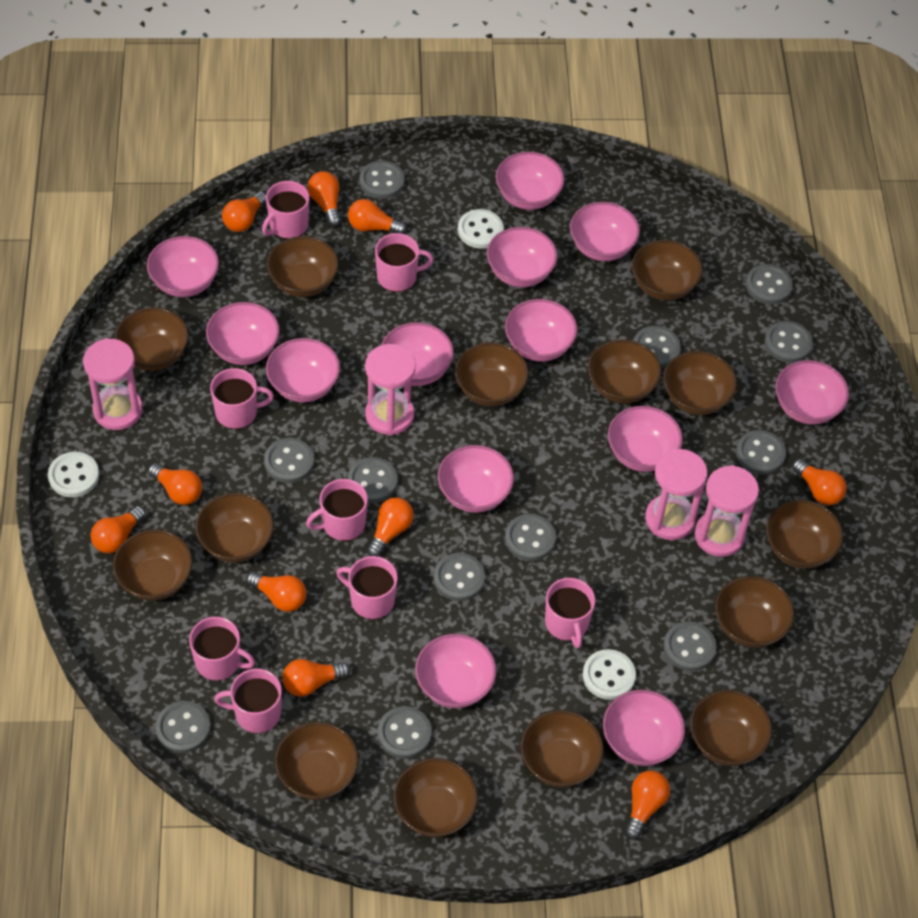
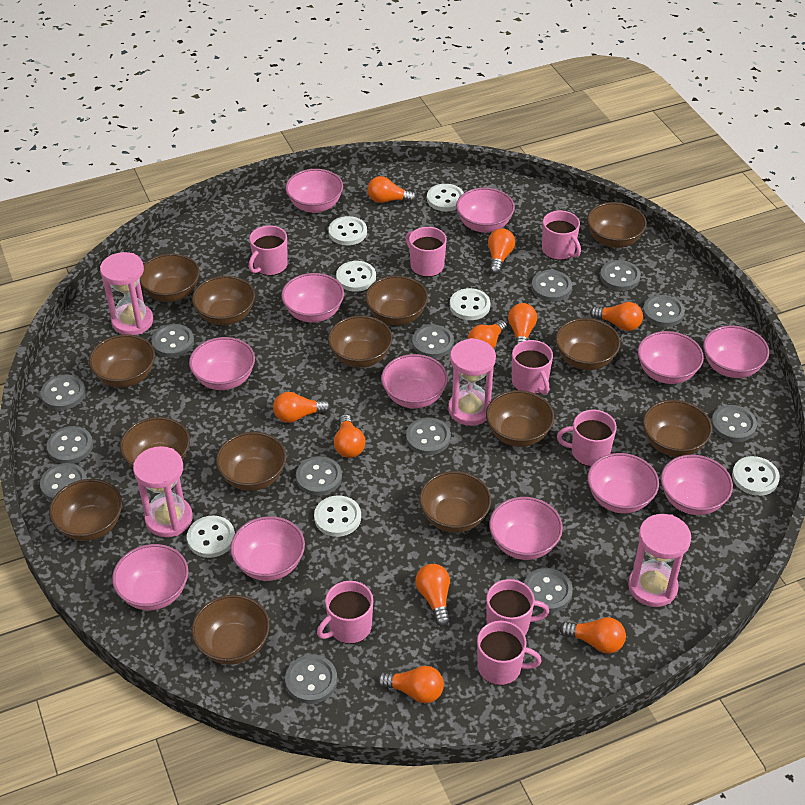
grey button: [155,701,210,753] [264,438,314,483] [348,457,397,503] [360,161,405,199] [378,706,432,759] [434,553,485,601] [505,514,556,561] [634,326,681,368] [664,621,716,671] [736,430,786,475] [746,264,793,304] [765,321,813,363] = 12 -> [40,463,87,501] [41,375,86,410] [46,426,93,464] [151,324,194,357] [285,655,337,704] [296,456,342,496] [406,417,451,455] [412,325,454,358] [524,568,573,612] [531,270,572,301] [600,260,641,291] [643,295,685,327] [711,405,757,442] = 13
pink bowl: [147,236,219,297] [206,302,280,365] [266,338,340,402] [381,322,454,386] [415,634,496,708] [438,445,514,513] [487,227,558,287] [496,152,565,210] [505,299,577,362] [570,202,640,261] [603,690,685,766] [608,406,683,472] [775,360,849,425] = 13 -> [112,544,189,610] [189,337,255,390] [230,516,305,581] [281,273,344,323] [285,169,343,213] [381,354,448,408] [456,188,515,233] [489,497,563,560] [587,453,659,513] [638,331,704,384] [661,455,733,515] [703,325,769,378] = 12
white button: [48,452,99,497] [458,209,504,248] [583,649,636,700] = 3 -> [187,516,235,558] [314,495,361,537] [328,216,367,245] [336,261,376,292] [427,184,464,211] [450,288,491,320] [732,456,780,496] = 7

